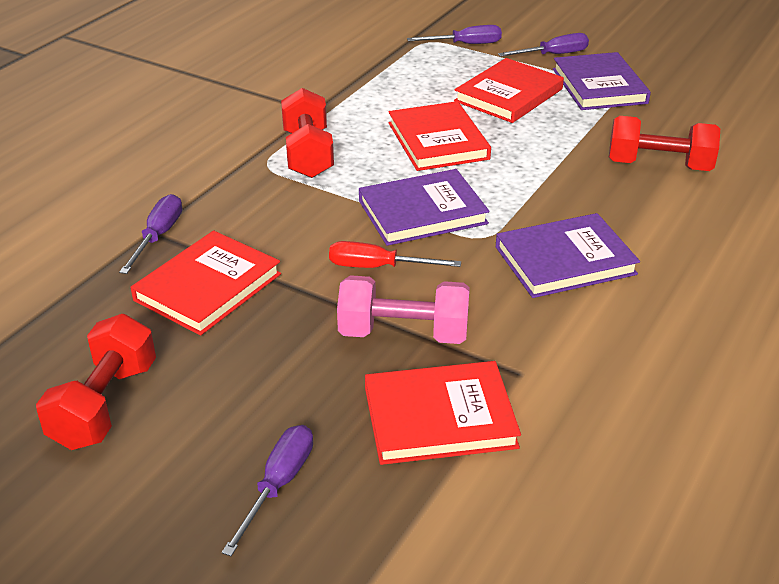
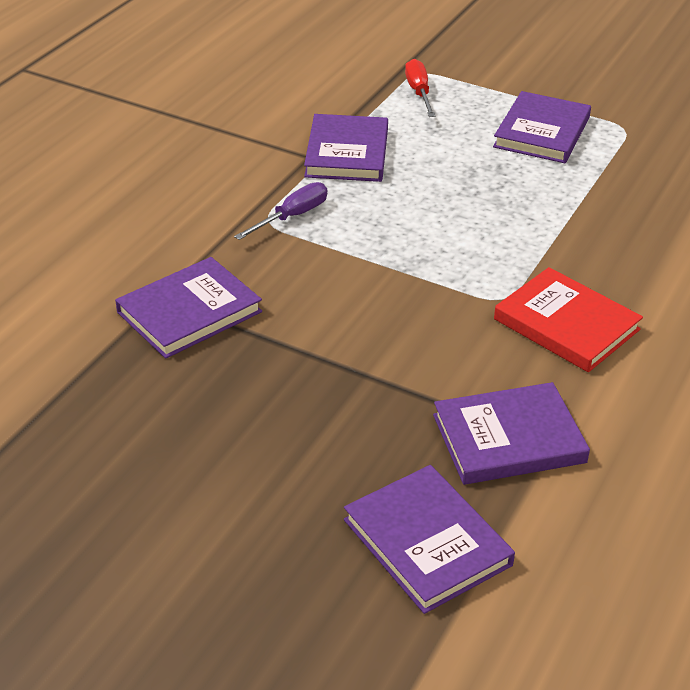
pink dumbbell: [337,275,470,344] = 1 -> none = 0
purple book: [359,169,490,246] [495,213,640,298] [553,52,651,110] = 3 -> [115,257,262,359] [304,114,388,182] [344,465,515,614] [433,382,590,485] [493,91,591,163] = 5
purple screwdriver: [119,194,182,274] [222,425,313,556] [407,25,502,44] [498,33,589,57] = 4 -> [234,182,327,240] = 1
red book: [131,231,281,336] [365,361,521,465] [388,101,491,171] [454,58,564,123] = 4 -> [494,267,643,372] = 1
red dumbbell: [36,314,156,450] [281,88,334,178] [609,116,720,171] = 3 -> none = 0

